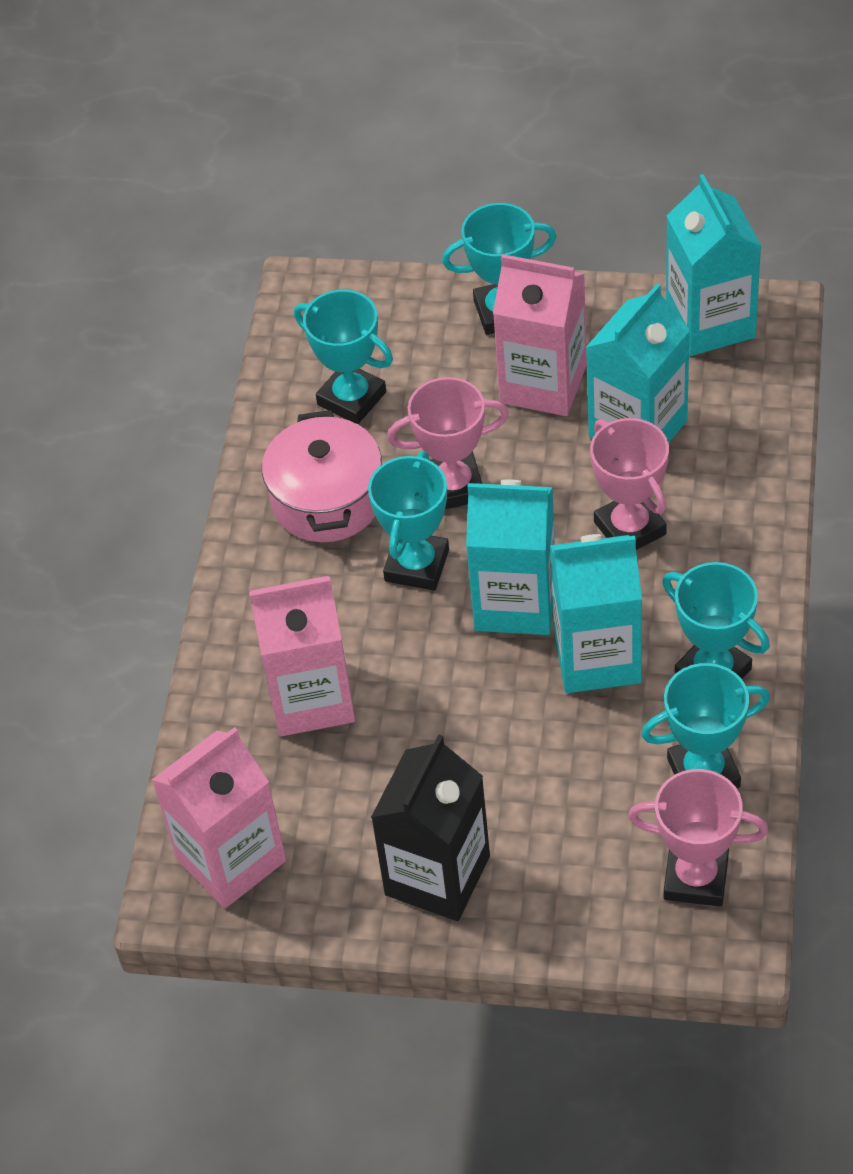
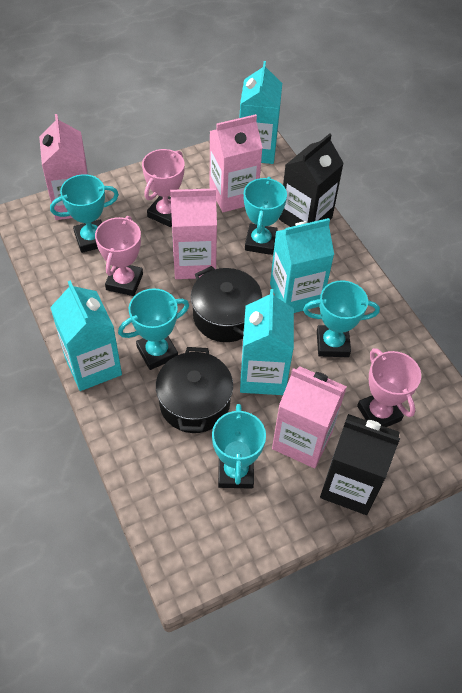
black carton: [371,735,490,921] = 1 -> [279,133,344,227] [320,414,400,515] = 2
black pot: none = 0 -> [156,347,233,433] [191,266,262,342] = 2
pink carton: [152,727,286,908] [249,576,355,737] [493,254,587,416] = 3 -> [39,114,89,220] [170,188,217,279] [210,114,263,212] [272,366,347,468] = 4
pink pot: [262,410,382,542] = 1 -> none = 0

